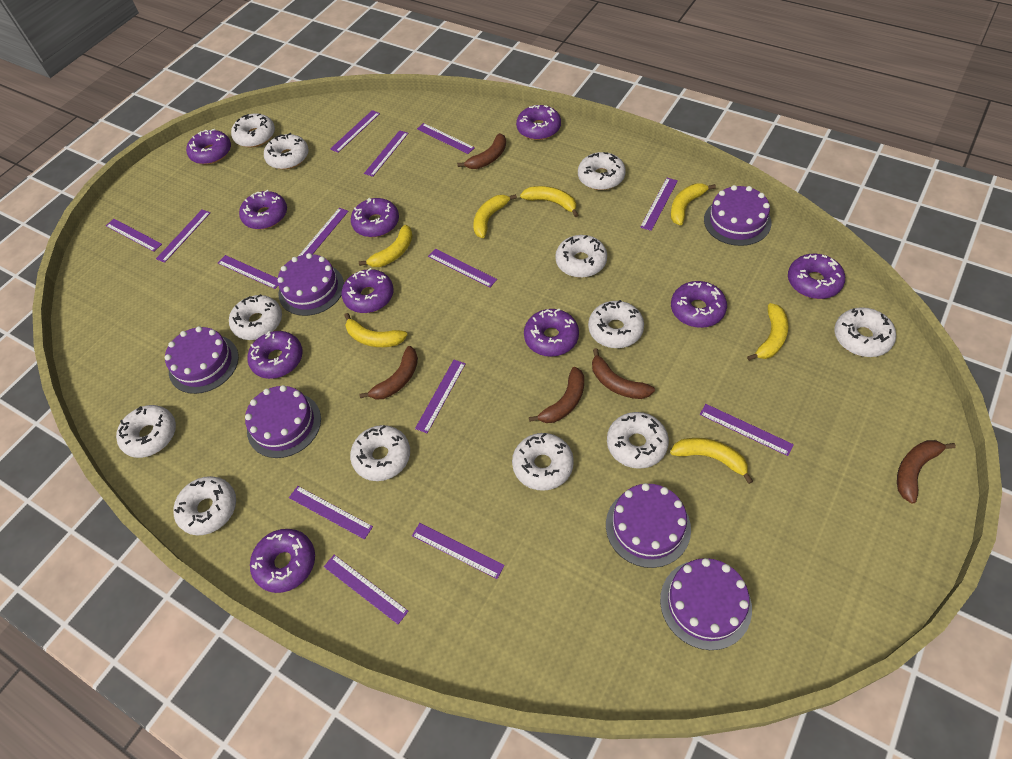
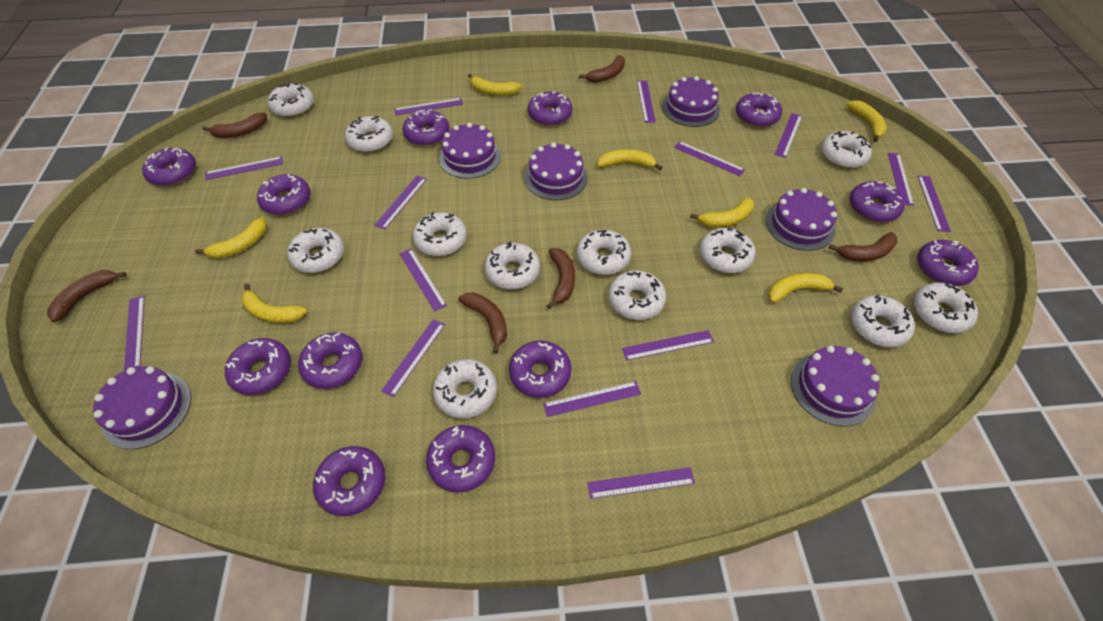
brown banana: [359,346,418,400] [457,133,506,169] [529,367,584,423] [592,348,655,399] [897,440,956,504] = 5 -> [47,270,127,322] [203,112,267,138] [458,293,507,354] [547,248,575,309] [579,55,625,83] [828,232,898,261] = 6
purple donut: [186,129,231,165] [239,190,287,229] [248,331,303,379] [250,529,315,593] [342,268,394,313] [351,197,399,237] [516,105,561,140] [524,309,579,357] [671,281,727,328] [788,254,845,299] = 10 -> [142,147,196,186] [225,338,291,395] [257,174,311,215] [298,333,363,389] [313,446,386,516] [403,109,449,146] [426,425,495,493] [509,341,572,398] [528,91,572,126] [736,92,782,127] [850,181,905,222] [917,240,979,286] = 12

